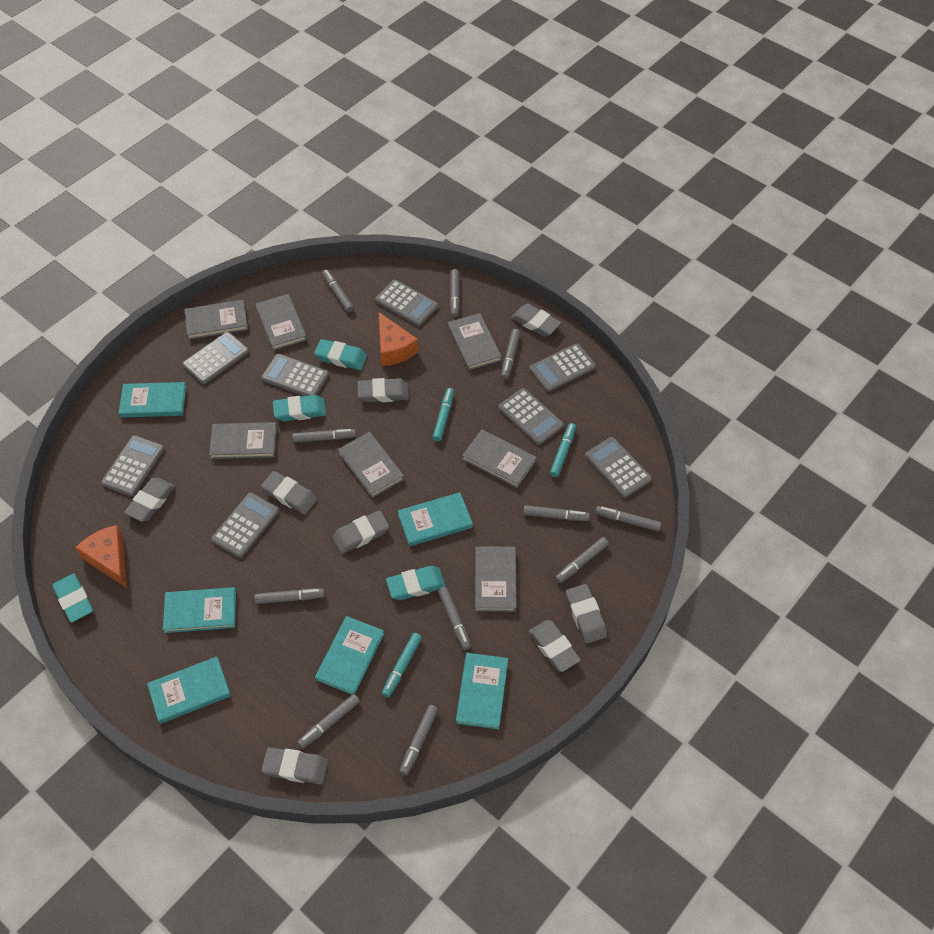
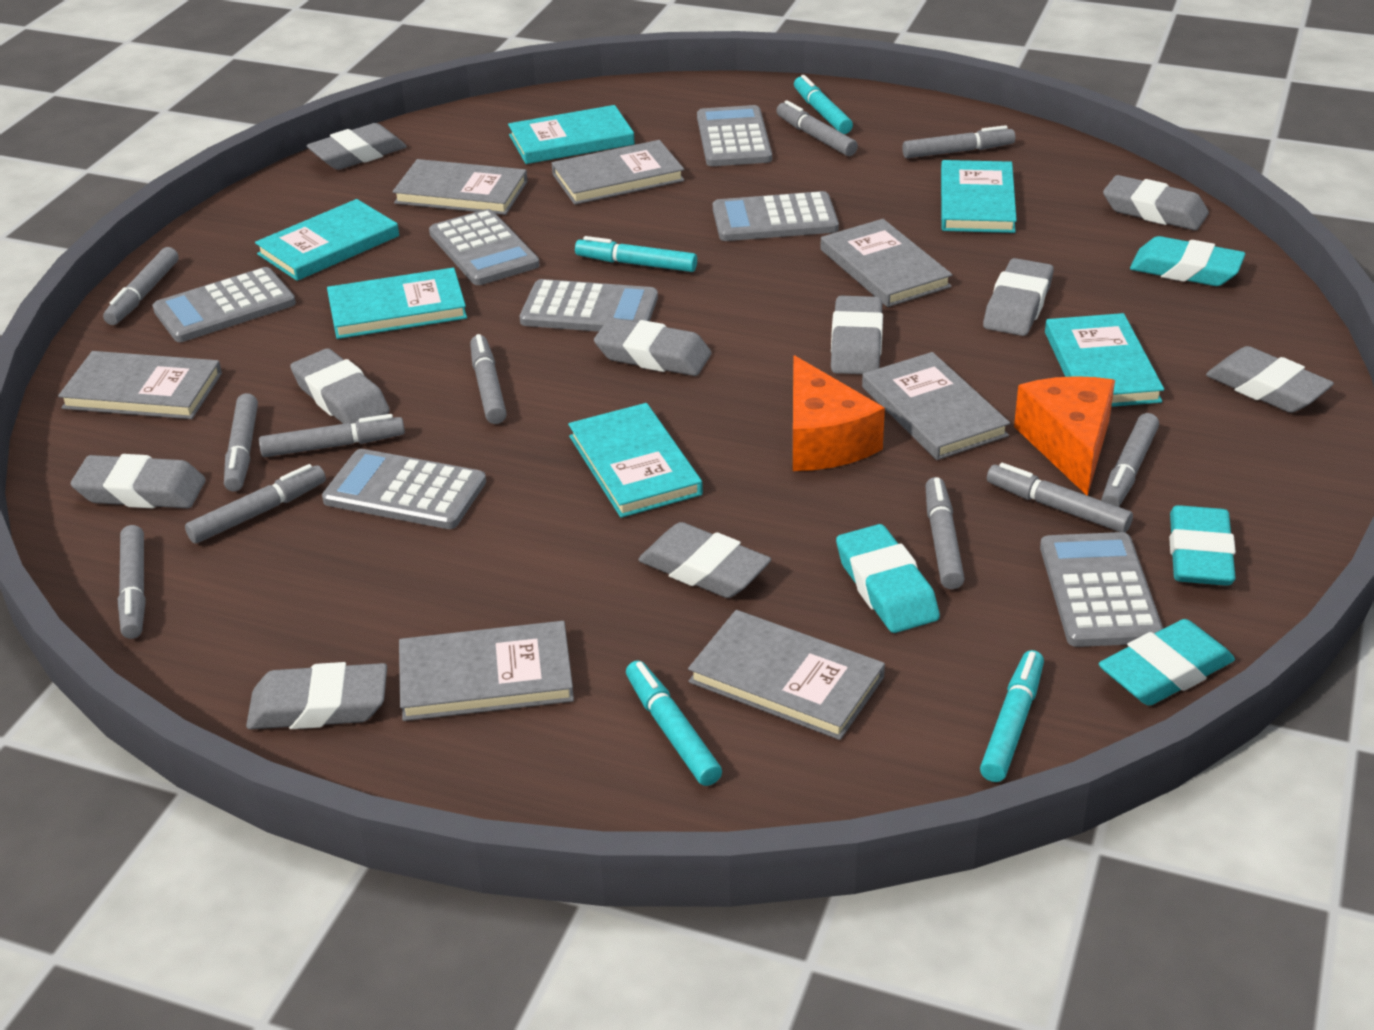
grey calculator: [101,435,164,496] [182,332,249,384] [211,493,279,558] [261,354,329,396] [375,280,438,326] [498,388,564,445] [529,344,596,392] [585,437,652,498] = 8 -> [152,267,296,342] [322,449,486,529] [429,209,539,285] [520,279,658,332] [697,105,772,166] [713,191,839,241] [1040,532,1163,647] = 7
grey eraser: [124,477,175,522] [261,471,317,515] [261,747,328,784] [332,510,389,554] [357,378,409,402] [511,304,561,337] [529,620,581,672] [565,584,607,643] = 8 -> [71,454,206,509] [246,662,387,729] [290,348,390,424] [307,123,407,170] [594,318,712,376] [638,522,771,598] [831,296,883,374] [983,258,1054,336] [1103,175,1209,230] [1206,346,1334,413] = 10
turquoise marker: [382,633,422,698] [432,388,454,442] [550,423,576,477] = 3 -> [575,236,697,272] [626,660,722,786] [794,75,853,134] [980,650,1044,782] = 4

